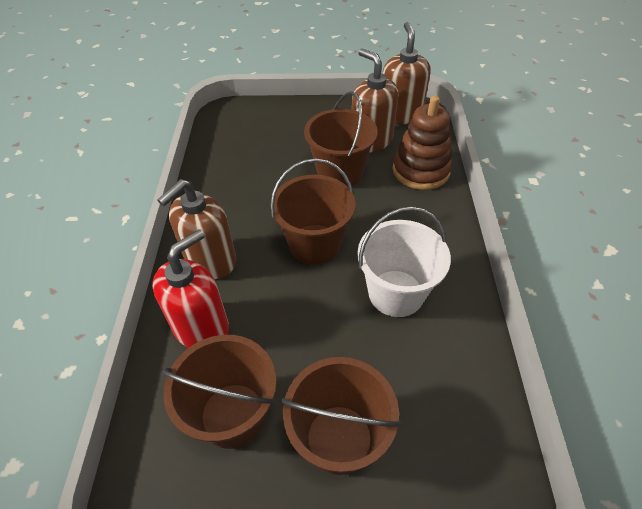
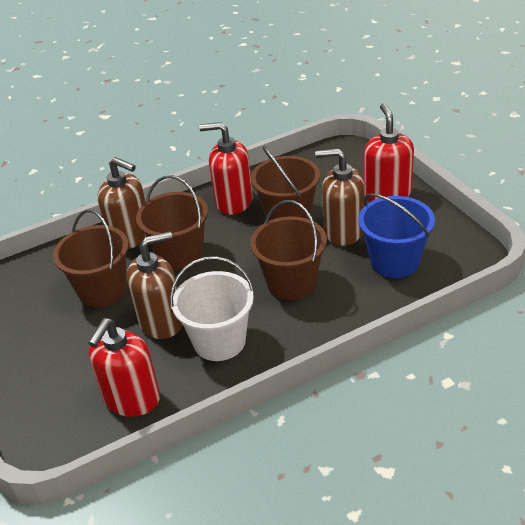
blue bucket: none = 0 -> [358,193,435,278] = 1
brown stacking toy: [392,96,452,190] = 1 -> none = 0
red soap dispenser: [153,229,229,348] = 1 -> [88,318,160,417] [199,122,253,215] [364,103,414,201] = 3

